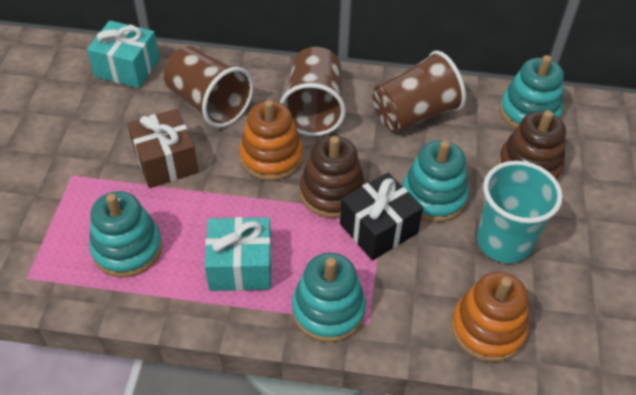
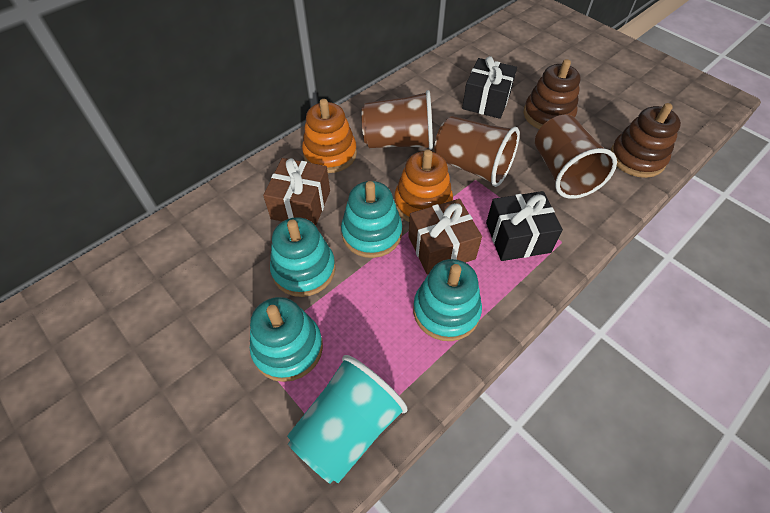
black gift: [340,172,423,260] = 1 -> [462,56,517,119] [486,191,563,261] = 2
brown gift: [127,109,199,188] = 1 -> [263,158,330,226] [408,199,482,275] = 2
turquoise gift: [87,20,160,88] [205,217,272,291] = 2 -> none = 0

